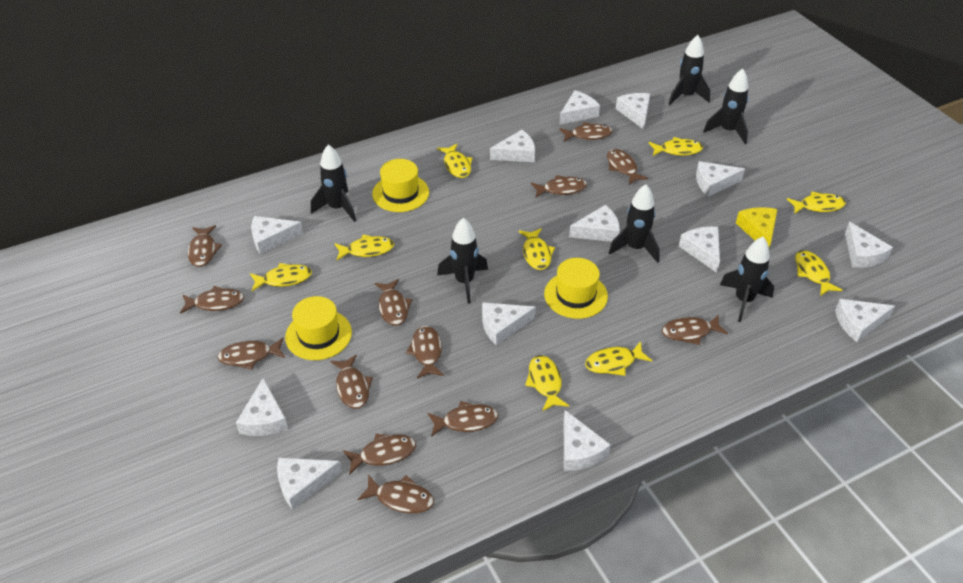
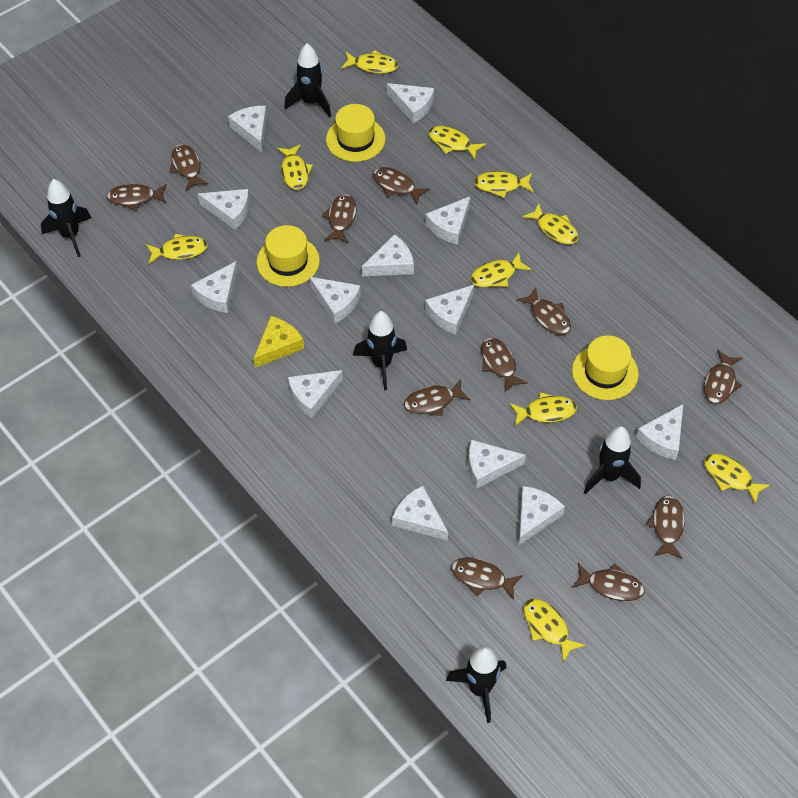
black rocket: [311,144,356,222] [437,218,488,303] [609,184,660,263] [668,35,710,105] [703,68,748,144] [720,237,774,322] = 6 -> [41,179,91,257] [284,43,331,117] [353,311,407,390] [446,646,506,723] [584,426,641,494] = 5
brown fish: [180,286,244,314] [188,225,222,267] [217,338,285,370] [330,354,373,409] [343,434,416,475] [358,475,434,513] [374,279,412,326] [406,326,444,378] [428,401,499,437] [531,175,587,198] [560,122,613,142] [607,149,648,185] [662,314,728,345] = 13 -> [107,184,167,211] [169,144,208,190] [322,194,357,243] [373,167,430,204] [404,379,470,416] [451,557,523,600] [481,338,528,393] [517,288,571,335] [572,563,645,601] [646,495,685,559] [704,350,742,404] = 11
yellow fish: [250,263,312,291] [334,235,394,261] [437,144,472,178] [519,228,555,270] [525,355,569,411] [585,341,652,376] [649,137,703,156] [787,191,846,214] [795,250,843,296] = 9 -> [146,233,208,264] [277,144,313,190] [341,50,398,74] [428,126,486,160] [470,252,531,287] [474,171,534,198] [510,392,577,426] [523,203,578,244] [523,599,585,662] [704,453,770,504] = 10

